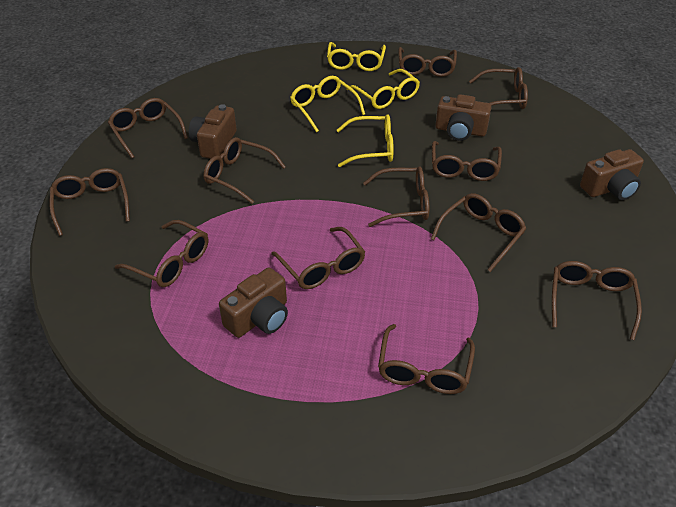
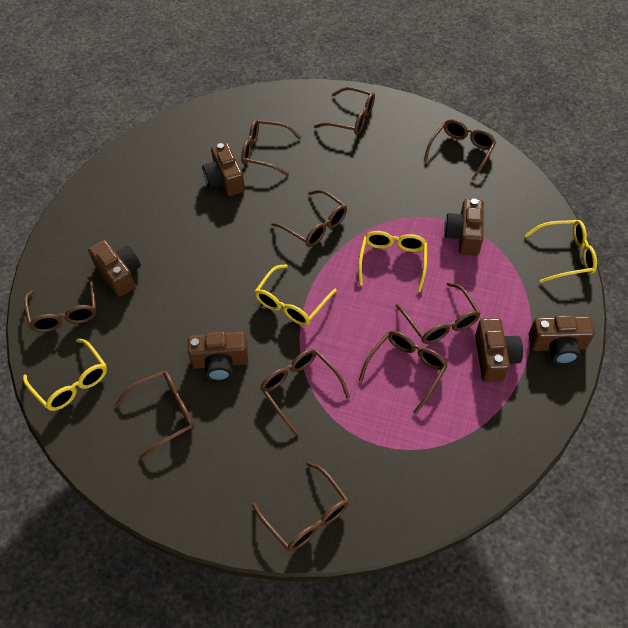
brown camera: [189,104,237,159] [219,267,288,338] [435,94,492,141] [580,149,644,200] = 4 -> [88,240,141,297] [188,331,248,381] [202,143,245,196] [444,199,484,256] [475,318,523,382] [529,315,595,364] = 6
brown glasses: [50,168,130,236] [108,98,188,159] [115,220,208,287] [203,137,286,204] [271,227,365,289] [363,166,429,227] [378,324,475,394] [398,47,457,77] [431,193,526,272] [432,141,502,181] [469,67,528,109] [552,261,642,340] = 12 -> [24,276,96,332] [115,371,194,459] [241,119,301,176] [252,462,349,552] [260,349,350,435] [271,190,347,247] [314,87,375,135] [359,331,448,414] [396,282,481,344] [424,119,496,181] = 10

